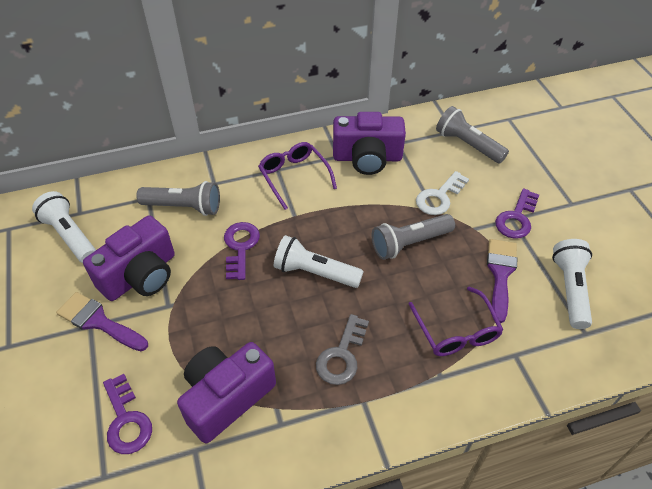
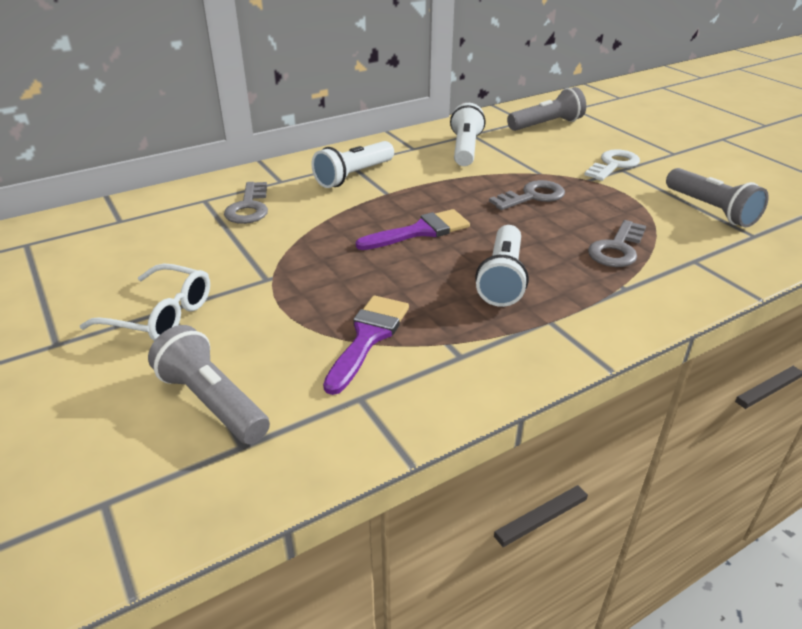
grey key: [316,314,369,385] = 1 -> [224,182,268,224] [489,180,565,210] [588,220,646,267] = 3
purple camera: [83,215,175,301] [177,342,276,443] [333,112,406,175] = 3 -> none = 0
purple glasses: [258,142,337,210] [409,286,503,356] = 2 -> none = 0
purple key: [103,374,152,454] [224,222,260,280] [495,188,539,239] = 3 -> none = 0
white glasses: none = 0 -> [80,263,210,341] = 1

